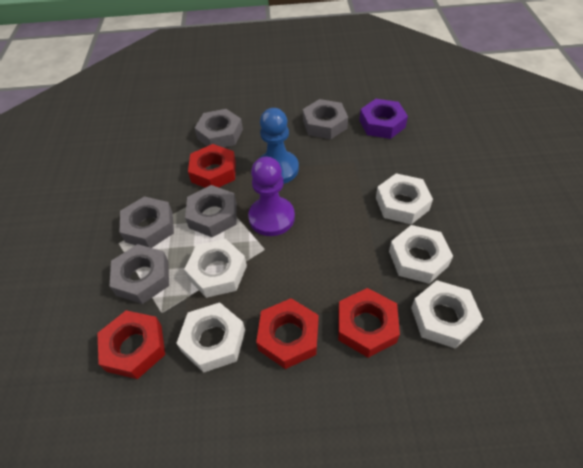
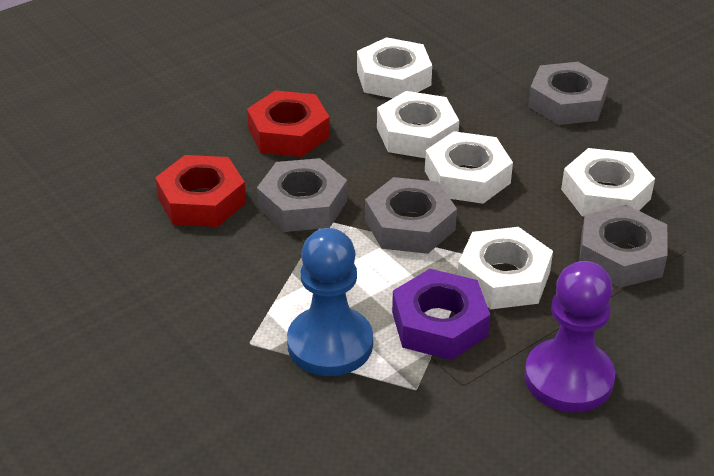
grey nut: [109,244,169,304] [120,196,174,248] [185,185,237,237] [195,109,243,147] [303,99,348,139] = 5 -> [257,158,347,232] [365,177,457,254] [528,62,609,125] [579,205,667,288] = 4
red nut: [97,310,165,379] [188,144,236,188] [256,298,319,369] [338,288,400,358] = 4 -> [155,155,246,227] [247,90,330,157] = 2

